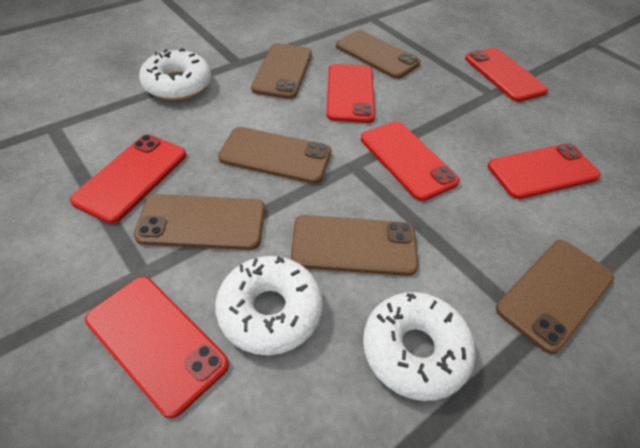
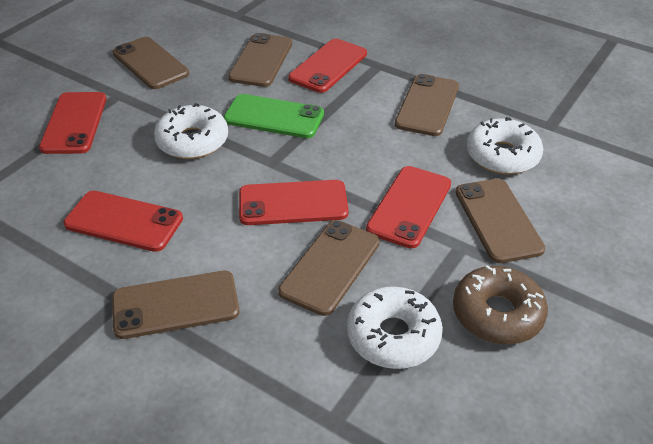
brown donut: none = 0 -> [453,265,548,344] = 1
green phone: none = 0 -> [223,94,324,138] = 1
red phone: [70,135,186,224] [85,277,229,418] [326,64,375,123] [361,121,460,201] [465,47,548,102] [488,144,601,199] = 6 -> [39,92,106,154] [64,191,183,252] [239,180,349,225] [288,39,367,93] [366,166,451,248] = 5

